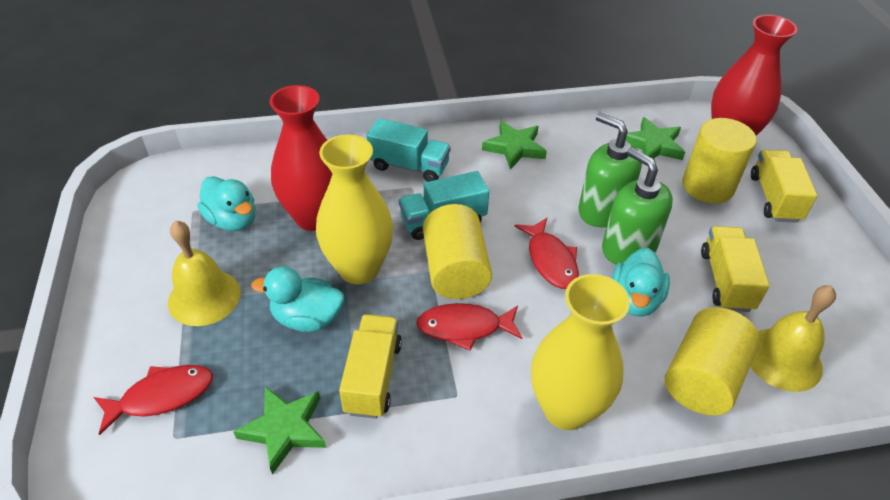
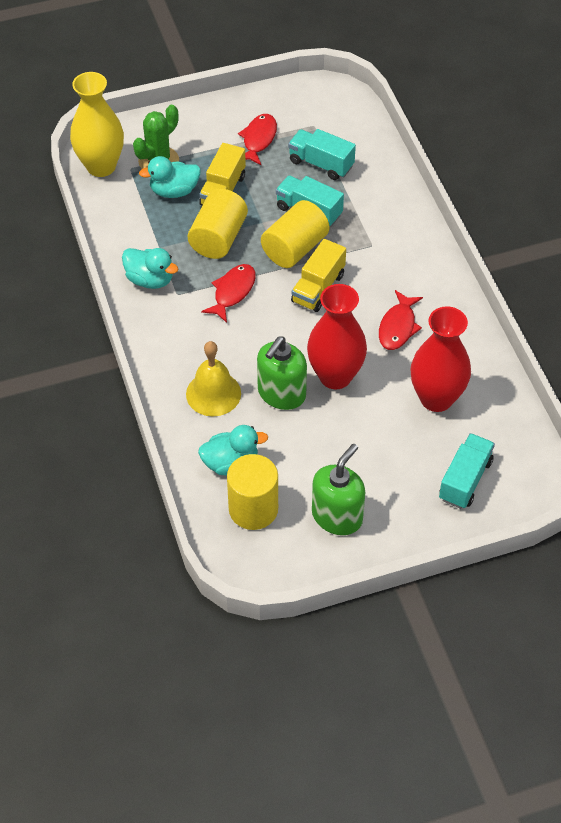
green cactus: none = 0 -> [133,105,179,169] = 1
green star: [233,386,326,475] [482,121,547,170] [626,117,685,160] = 3 -> none = 0
turquoise truck: [367,118,451,182] [399,171,489,240] = 2 -> [276,175,344,227] [288,129,356,180] [439,433,495,509] = 3
yellow bell: [168,221,241,326] [750,285,836,392] = 2 -> [186,341,241,416] = 1
yellow truck: [339,314,402,419] [701,226,770,312] [751,150,817,223] = 3 -> [199,143,246,206] [291,239,346,312] = 2
yellow vase: [316,135,393,284] [531,274,630,430] = 2 -> [70,72,124,177] = 1

